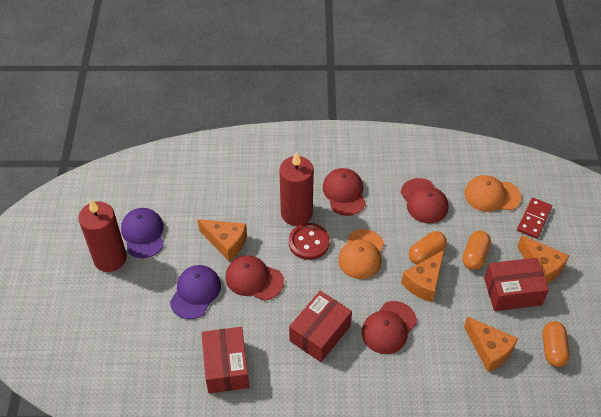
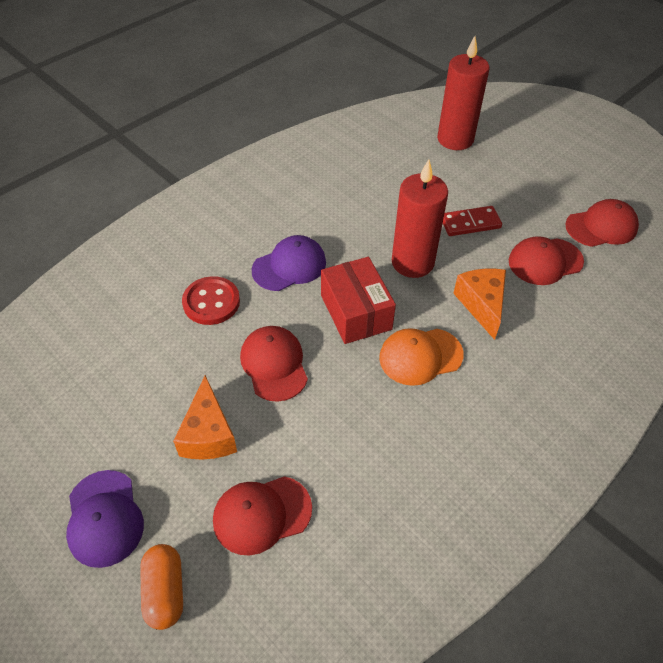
orange cap: [338,229,384,279] [464,175,521,212] = 2 -> [379,328,464,386] = 1
orange capsule: [409,231,447,264] [463,231,491,270] [542,321,570,367] = 3 -> [140,544,183,630] = 1
orange cheese: [197,219,247,262] [401,250,444,303] [464,316,518,372] [517,235,569,284] = 4 -> [173,375,237,460] [453,269,506,340] = 2
red box: [202,327,249,393] [289,291,352,362] [484,258,549,311] = 3 -> [321,257,396,344] = 1

